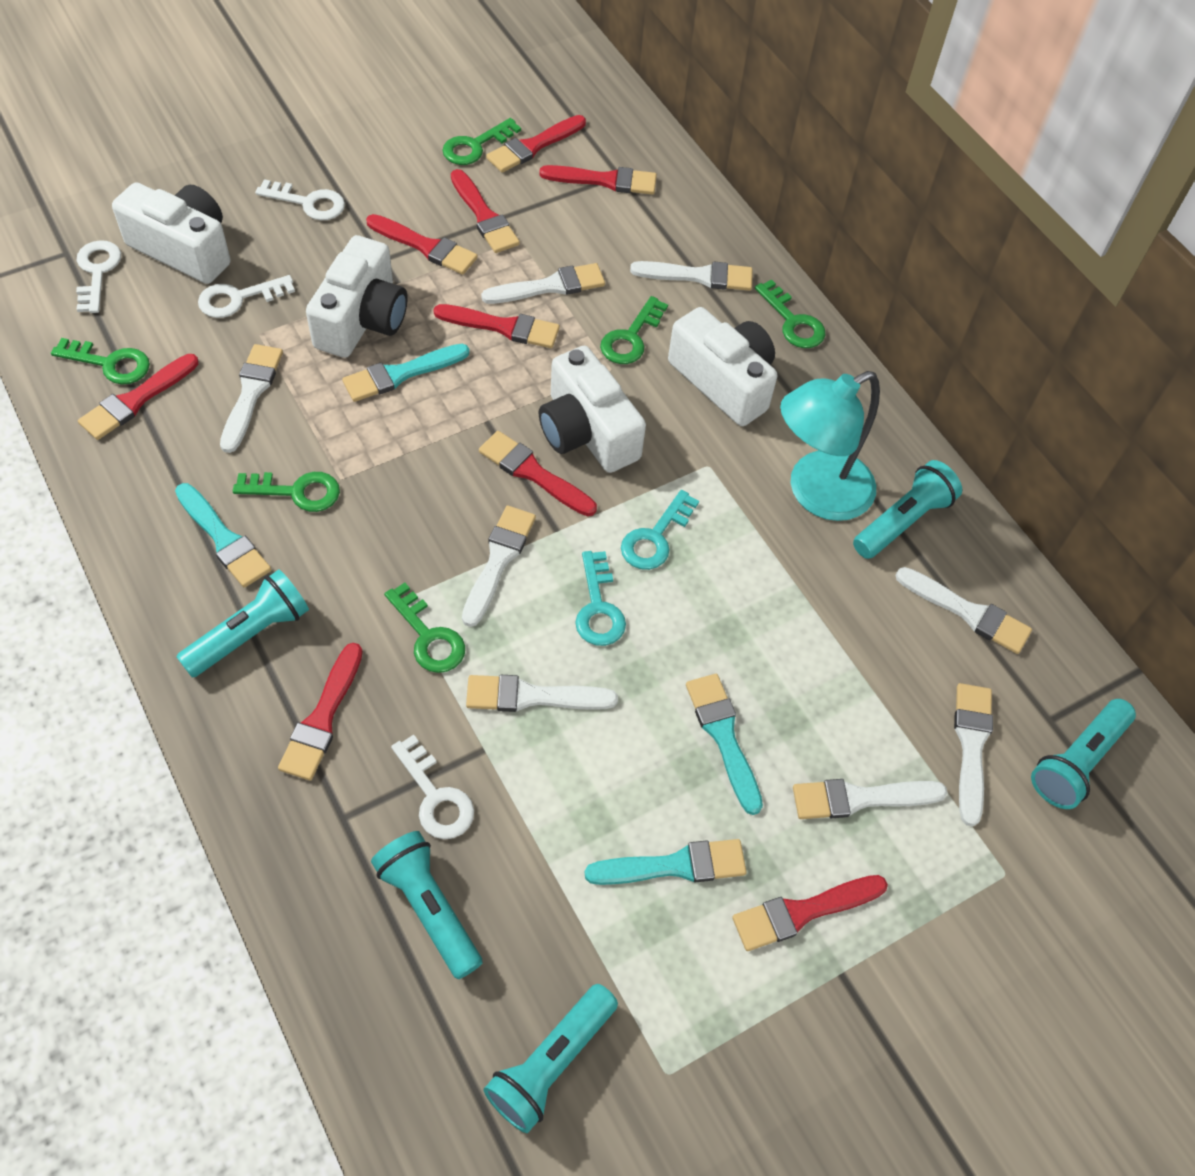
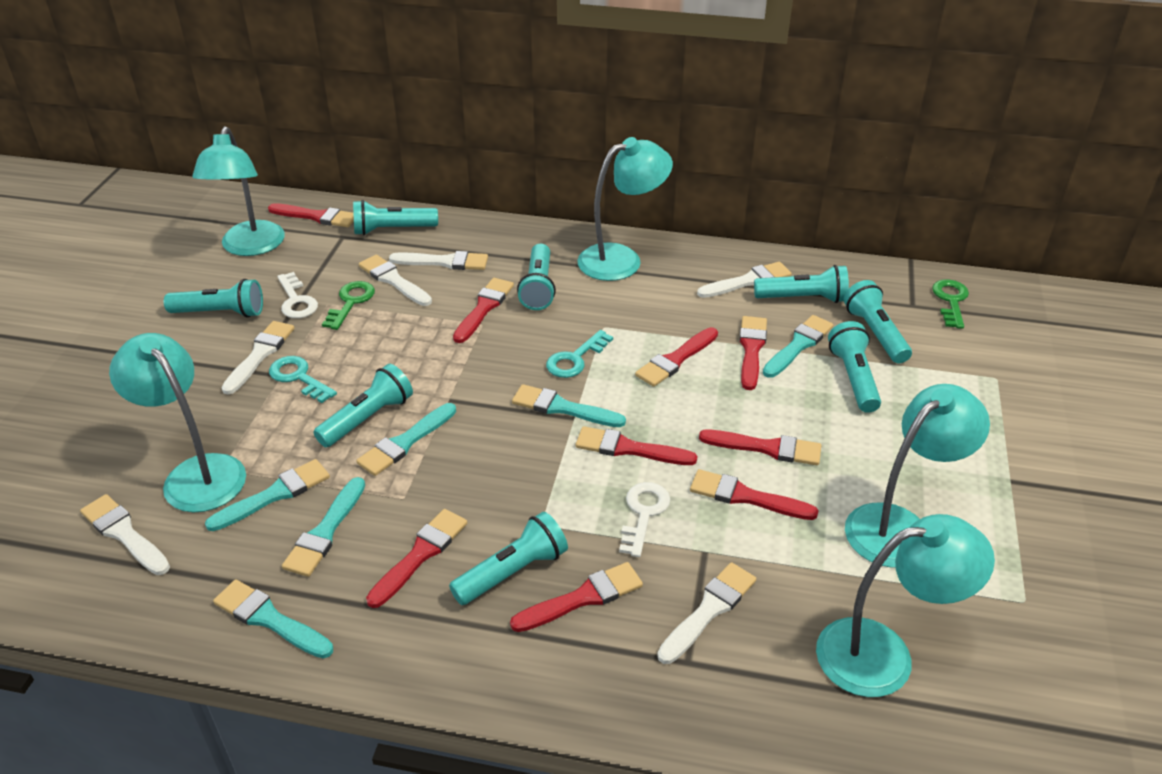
green key: [51,338,150,385] [233,472,340,512] [384,583,465,673] [442,118,521,165] [600,296,668,364] [755,279,825,348] = 6 -> [322,281,375,330] [932,279,969,329] = 2
turquoise brush: [175,483,271,588] [342,344,470,402] [584,839,747,885] [686,674,763,815] = 4 -> [205,459,330,531] [213,579,333,658] [282,477,365,577] [356,403,456,476] [512,384,626,427] [763,315,833,378] = 6
turquoise flashlight: [176,570,309,678] [371,831,483,979] [483,984,618,1133] [853,460,962,559] [1031,699,1136,809] = 5 -> [164,279,263,318] [313,364,413,447] [353,200,438,235] [449,512,568,605] [517,244,556,310] [754,265,849,303] [828,321,881,413] [843,280,912,364] = 8
turquoise lamp: [780,371,880,521] = 1 -> [109,333,246,512] [192,126,285,256] [577,137,673,281] [816,514,995,697] [845,384,990,568] = 5
white brush: [220,344,283,453] [462,505,536,627] [466,675,618,712] [481,263,605,304] [630,261,753,291] [793,779,948,819] [895,567,1032,654] [954,683,993,826] = 8 -> [80,494,170,575] [221,321,295,395] [359,255,432,306] [389,251,488,270] [657,562,756,664] [697,262,792,298] = 6
white camera: [112,182,231,284] [306,235,407,358] [539,346,646,473] [668,307,777,426] = 4 -> none = 0
white key: [76,240,121,313] [198,275,295,318] [255,179,345,220] [391,735,474,839] = 4 -> [277,272,318,318] [619,482,670,557] = 2

